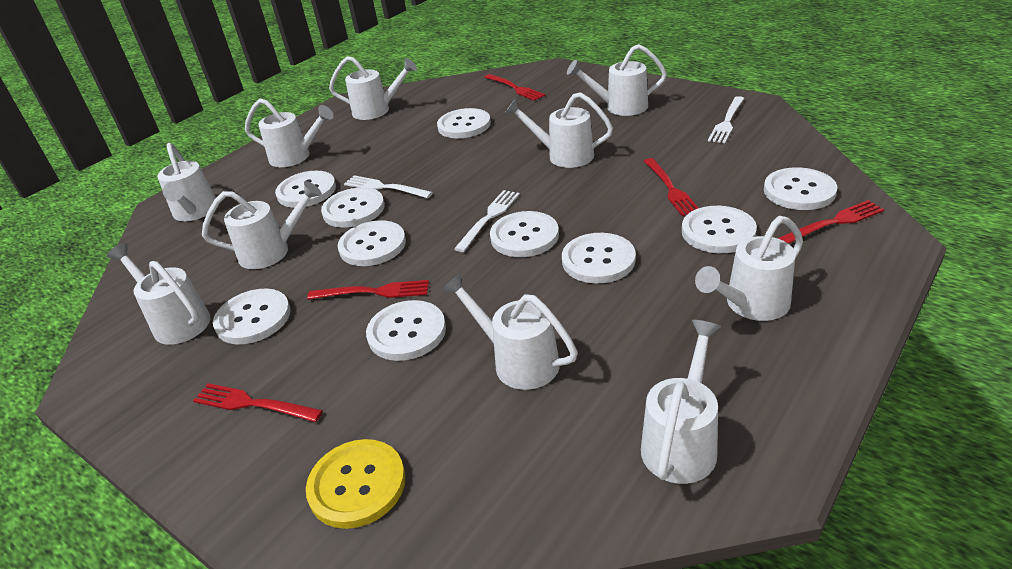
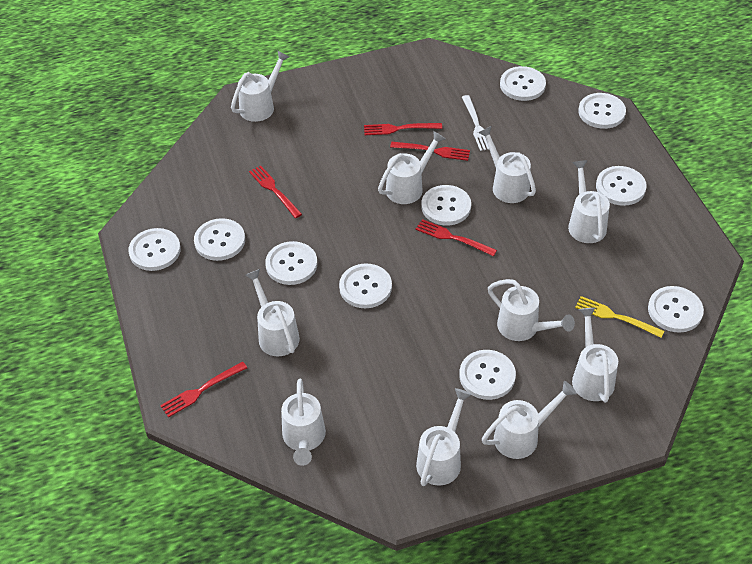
white fork: [344,175,433,198] [454,190,520,252] [708,96,745,143] = 3 -> [462,95,489,151] = 1
yellow button: [306,439,406,529] = 1 -> none = 0
yellow fork: none = 0 -> [575,296,664,338] = 1

